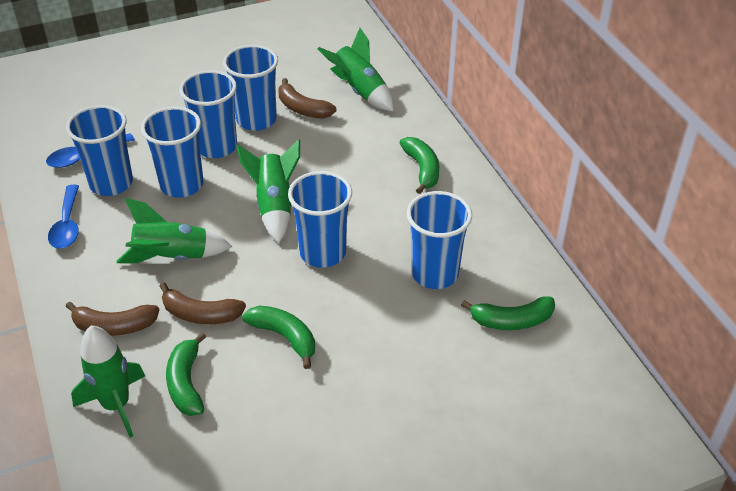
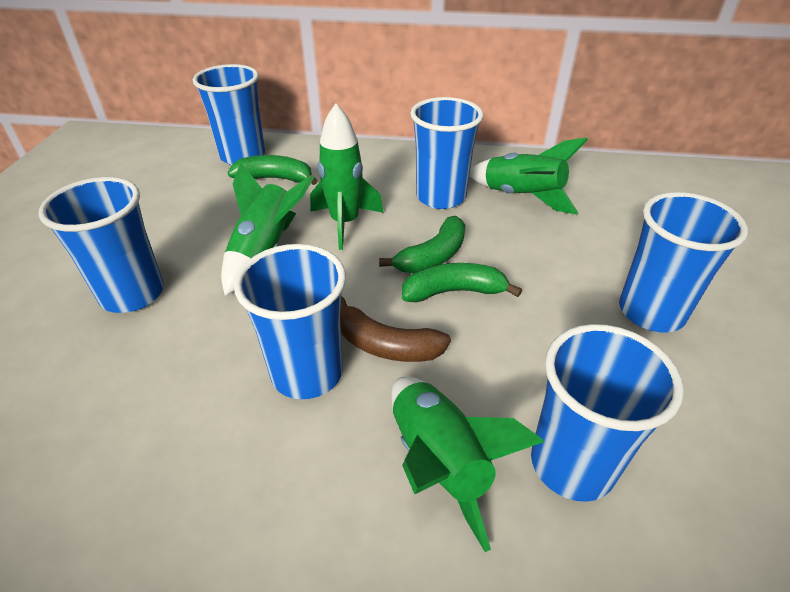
blue spoon: [46,133,135,168] [48,185,79,249] = 2 -> none = 0
brown banana: [66,301,159,336] [159,282,246,324] [278,78,337,119] = 3 -> [340,296,451,362] = 1
green banana: [166,332,207,416] [242,306,315,369] [400,137,439,194] [461,296,555,330] = 4 -> [228,155,318,185] [379,216,465,273] [402,263,522,302] = 3

